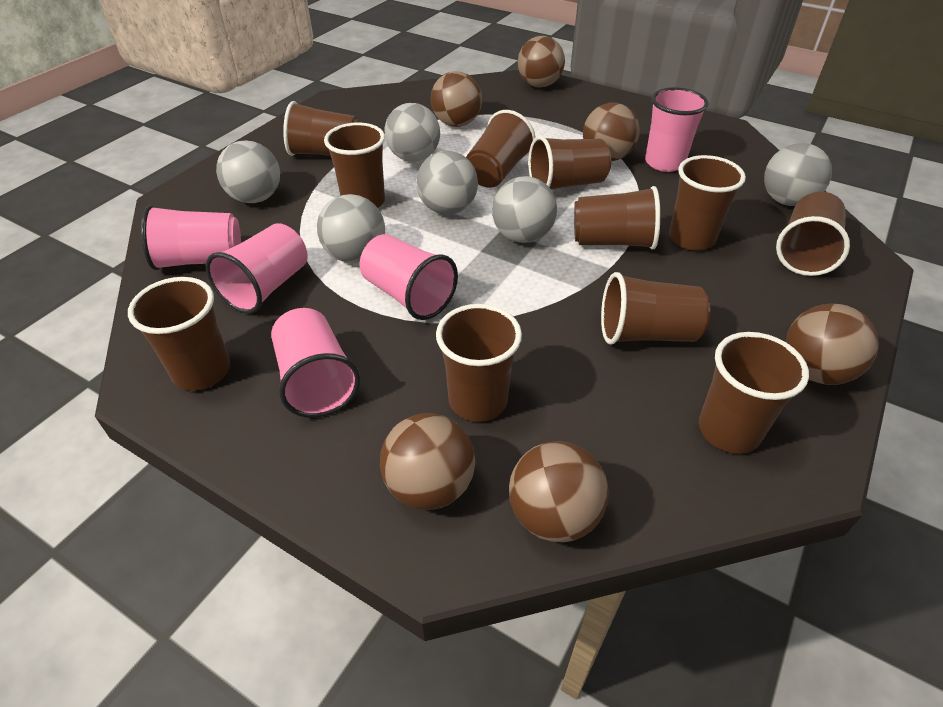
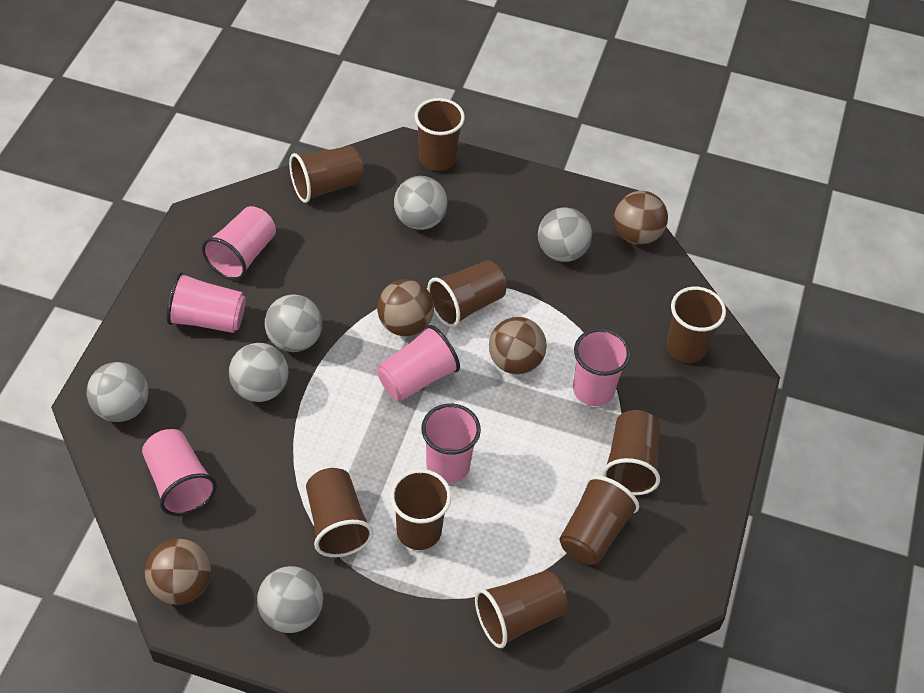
brown ball: [380,413,475,510] [431,71,482,127] [509,441,609,542] [518,36,565,87] [583,103,640,161] [786,304,879,385] = 6 -> [145,539,211,605] [377,279,434,336] [489,317,547,375] [614,191,668,245] = 4
brown cup: [128,277,230,391] [283,101,359,156] [324,122,385,208] [436,304,522,422] [466,110,535,188] [528,136,611,190] [574,186,660,250] [601,272,710,345] [669,155,746,251] [699,332,809,454] [776,192,850,276] = 11 -> [289,146,364,203] [306,468,373,557] [390,469,452,550] [414,98,465,171] [427,260,507,328] [475,570,567,648] [559,475,639,565] [602,410,660,495] [666,287,726,363] = 9
pink cup: [141,205,241,270] [206,223,308,314] [271,308,360,418] [360,234,458,320] [645,87,709,172] = 5 -> [142,429,217,516] [166,272,246,333] [202,206,276,281] [377,325,460,401] [421,403,481,483] [573,328,631,406] = 6

